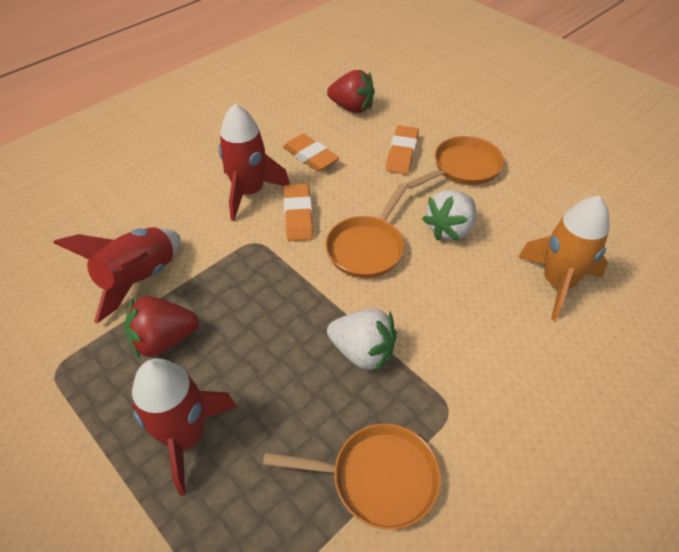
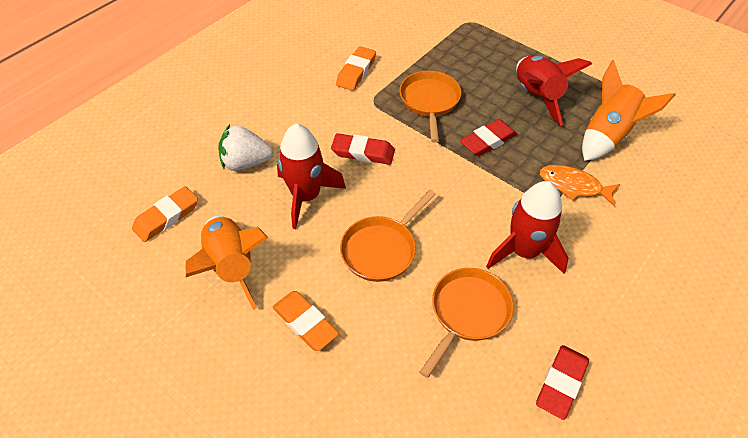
orange fish: none = 0 -> [540,165,620,207] = 1
orange rocket: [518,196,610,321] = 1 -> [186,216,268,310] [582,60,676,161] = 2
red eraser: none = 0 -> [331,133,395,165] [460,119,517,156] [536,345,589,420] = 3
red strawberry: [125,296,199,359] [327,70,375,113] = 2 -> none = 0
white strawberry: [327,309,397,372] [422,190,476,241] = 2 -> [218,125,273,171] = 1

